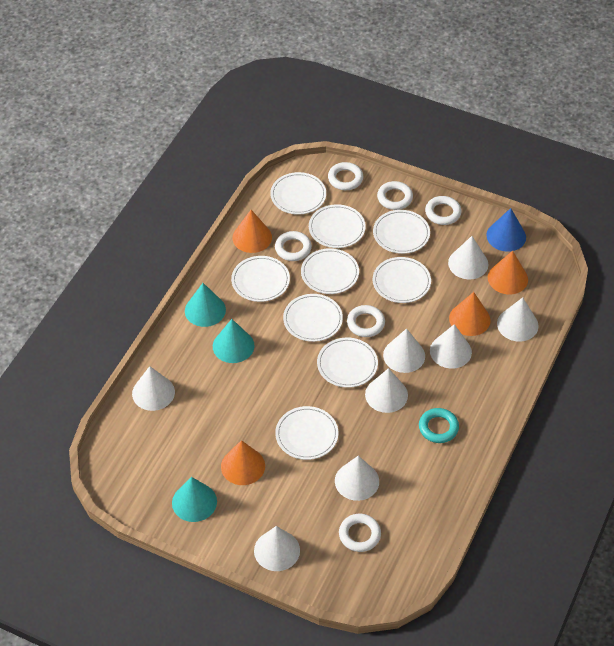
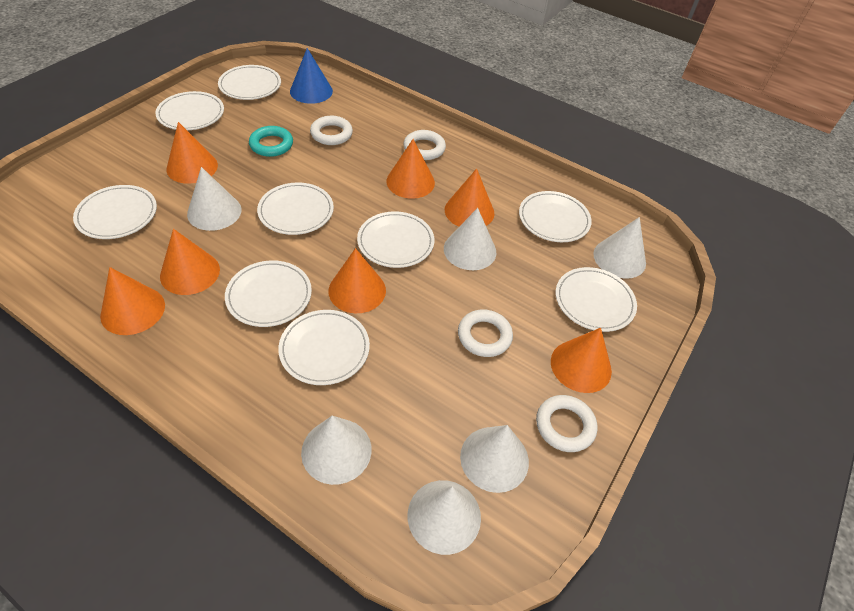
orange cone: [221,440,265,485] [233,210,272,253] [449,292,491,336] [488,251,528,294] = 4 -> [100,267,165,335] [160,229,220,295] [166,122,218,184] [329,248,386,313] [386,139,435,199] [445,168,494,227] [551,328,612,393] = 7
turquoise cone: [172,477,217,522] [185,283,226,327] [213,319,255,363] = 3 -> none = 0
white cone: [132,366,175,411] [254,526,300,571] [335,456,379,501] [365,368,408,413] [383,328,425,373] [430,324,472,368] [448,236,488,279] [497,297,539,341] = 8 -> [187,167,242,231] [301,416,372,485] [408,480,481,555] [444,208,496,270] [460,425,529,493] [593,217,646,279] = 6
white ring: [275,231,312,261] [328,162,363,190] [339,514,381,552] [347,305,385,337] [377,181,413,210] [425,196,461,225] = 6 -> [310,116,353,145] [403,130,446,160] [458,309,513,357] [536,395,597,452] = 4

